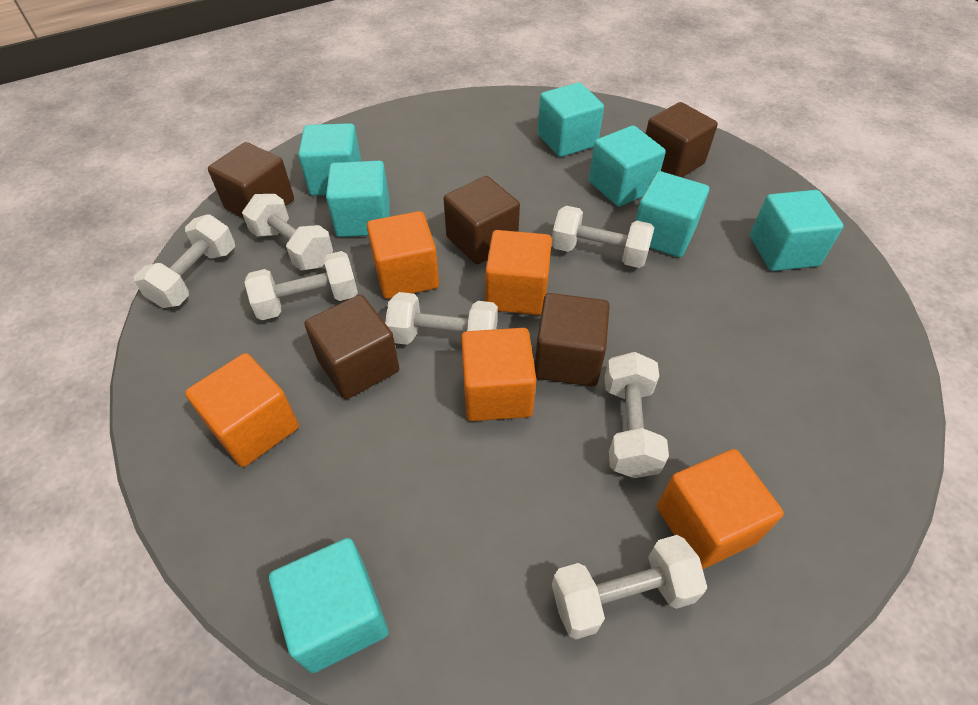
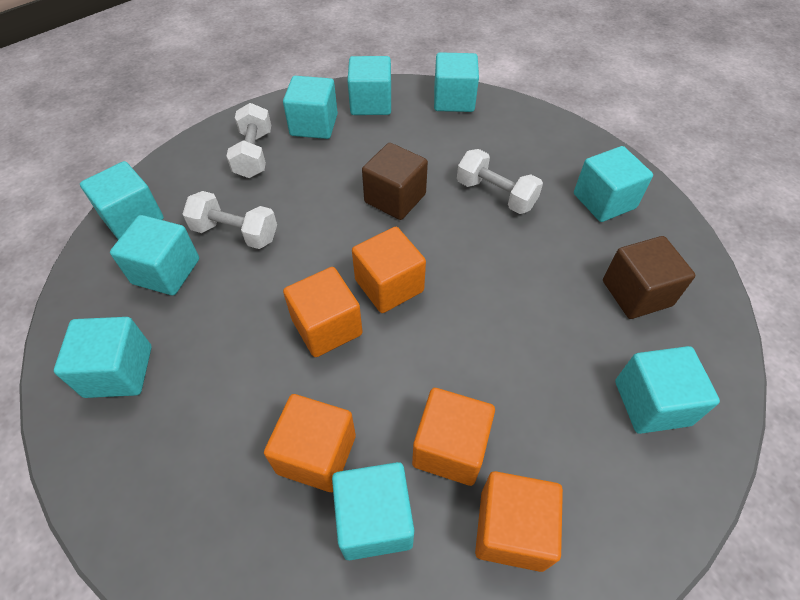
brown cube: [208,142,294,219] [305,295,399,399] [444,176,520,265] [535,293,610,387] [646,102,718,177] = 5 -> [362,143,428,220] [603,236,696,319] = 2
turquoise cube: [269,538,389,673] [298,123,361,196] [326,161,390,237] [538,83,604,157] [589,125,666,207] [635,171,709,258] [750,190,844,271] = 7 -> [54,317,152,398] [80,161,164,240] [110,215,199,295] [283,76,338,139] [332,462,414,560] [347,56,391,115] [434,52,479,112] [574,146,653,222] [615,346,720,434] = 9
white dumbbell: [134,215,235,308] [242,194,333,271] [244,251,358,320] [385,292,498,345] [551,206,654,268] [552,535,707,639] [605,352,669,478] = 7 -> [183,191,277,249] [226,103,271,178] [457,149,543,214] = 3

